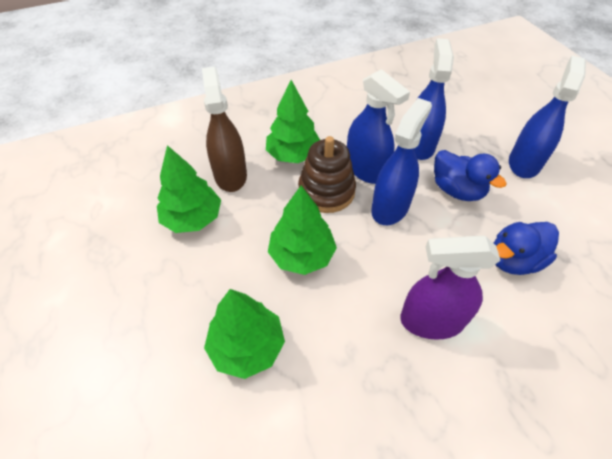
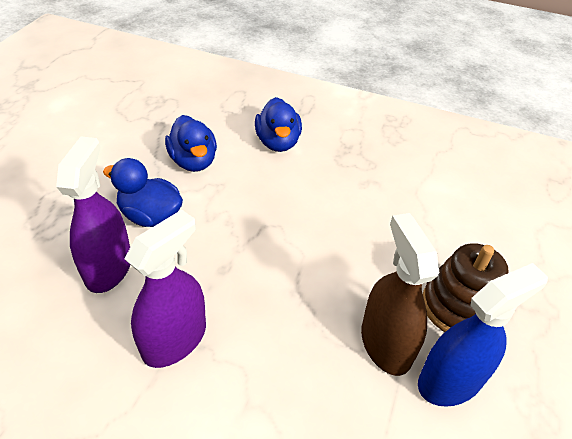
blue duck: [434,150,507,201] [494,222,559,275] = 2 -> [103,158,183,227] [165,115,217,172] [255,97,302,152] = 3
blue spray bottle: [347,69,410,184] [371,98,432,225] [414,38,454,160] [509,56,586,178] = 4 -> [418,263,548,407] = 1
green tree: [157,145,221,233] [204,289,285,379] [266,80,320,163] [268,185,337,275] = 4 -> none = 0
purple spray bottle: [400,236,501,340] = 1 -> [56,136,130,293] [125,210,206,368] = 2

